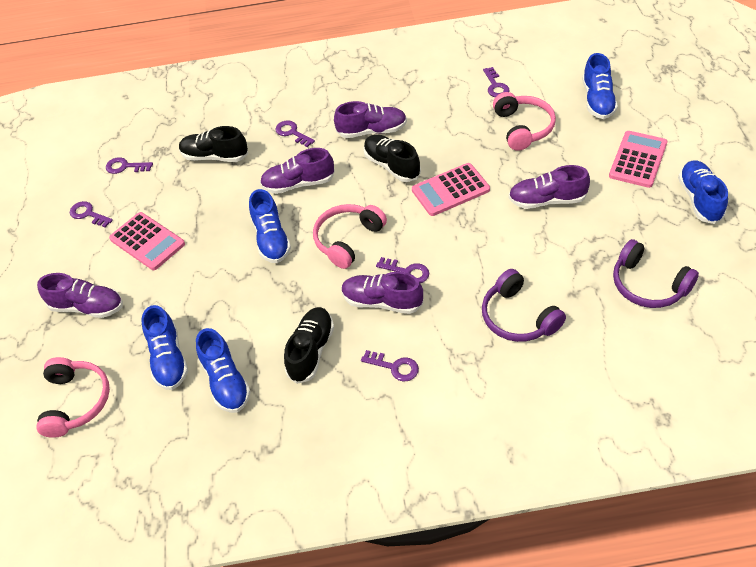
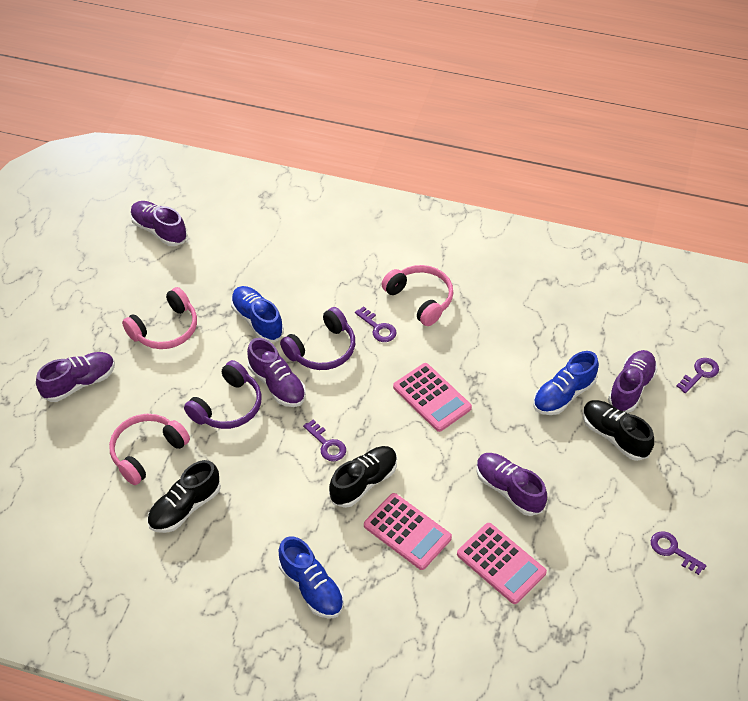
blue shoe: [141,305,188,390] [196,328,251,413] [249,189,291,263] [582,53,618,119] [678,160,728,224] = 5 -> [231,286,284,342] [279,536,344,619] [533,351,599,415] = 3
purple key: [70,201,113,227] [106,157,153,174] [275,120,315,147] [361,350,419,381] [376,257,429,283] [483,67,509,97] = 6 -> [303,420,346,461] [355,306,397,342] [651,531,706,575] [676,358,719,393] = 4

